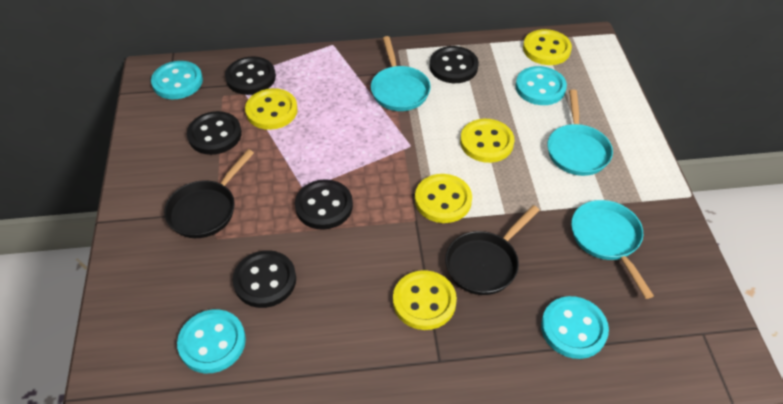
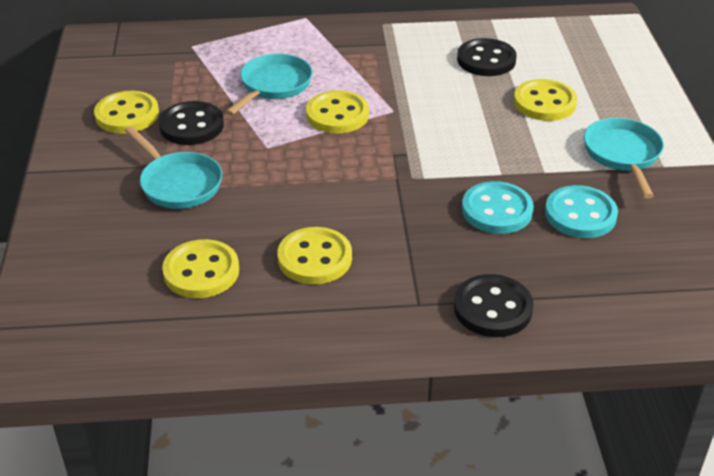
black button: [187,111,242,155] [225,56,276,95] [233,250,296,308] [295,179,353,230] [430,46,479,83] = 5 -> [159,101,224,145] [454,274,534,337] [457,38,517,76] = 3
black pan: [164,149,254,238] [445,205,540,295] = 2 -> none = 0
turquoise button: [151,61,203,99] [177,309,246,373] [515,66,567,105] [541,296,609,359] = 4 -> [462,181,534,234] [545,185,618,238] = 2

